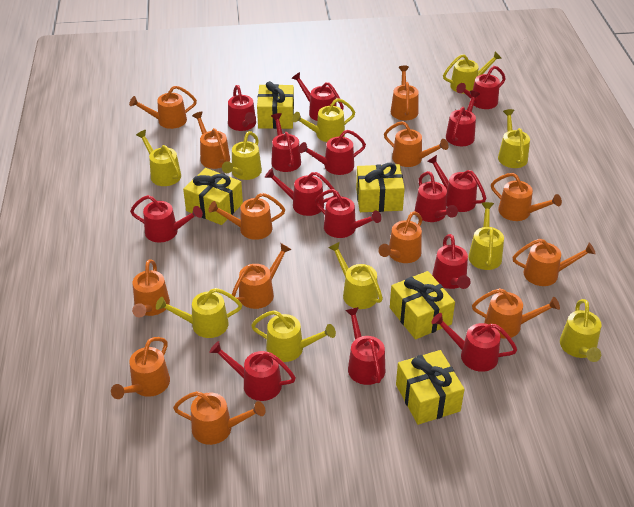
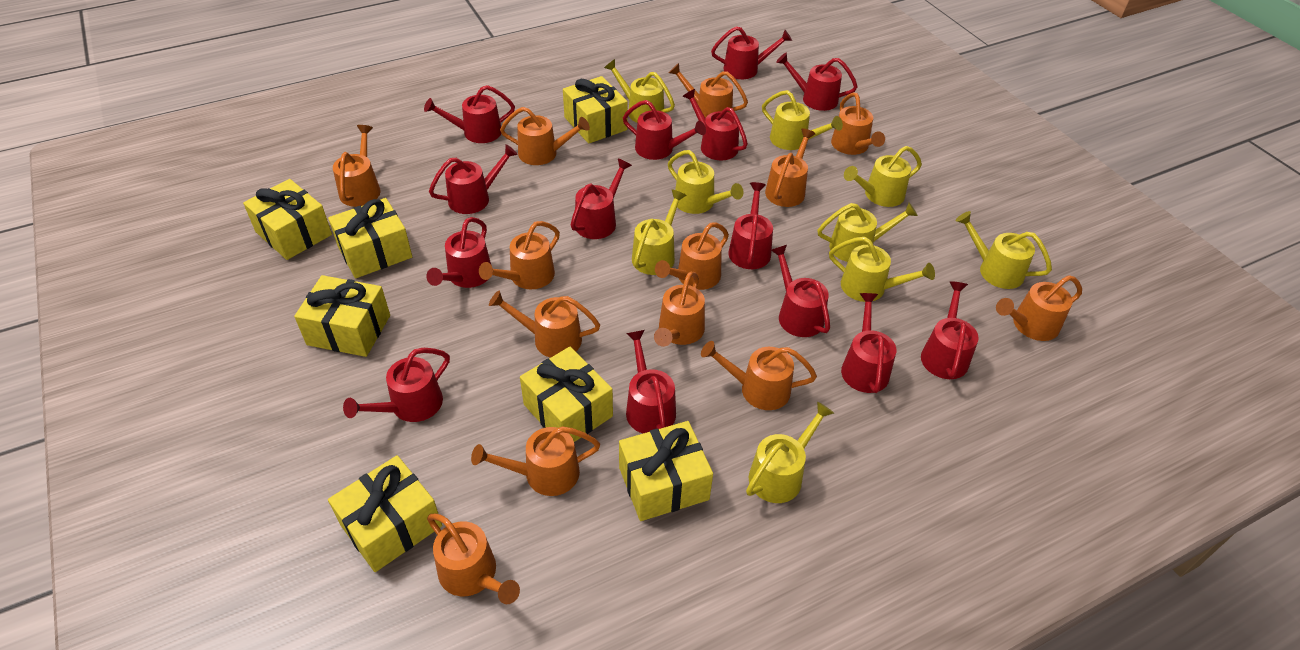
red watering can: [130,195,203,243] [209,341,296,401] [228,85,256,131] [265,168,336,216] [271,113,301,172] [291,72,344,121] [299,130,366,175] [315,189,381,238] [345,307,385,385] [415,171,458,222] [427,155,486,212] [431,313,517,372] [432,234,471,289] [446,91,480,146] [456,66,506,109] = 15 -> [343,348,450,422] [424,85,515,143] [426,217,491,288] [429,144,518,214] [571,159,632,239] [623,100,706,160] [626,330,676,433] [683,89,748,161] [711,26,792,79] [728,182,773,269] [771,245,830,337] [776,53,858,111] [841,293,896,393] [921,281,979,379] = 14
yellow gift: [183,168,243,225] [257,81,294,129] [356,163,405,212] [390,271,455,340] [396,350,464,425] = 5 -> [243,179,332,260] [294,275,390,357] [328,198,412,278] [328,455,442,572] [520,347,613,442] [563,76,628,144] [619,421,713,521] = 7
yellow watering can: [136,130,181,186] [156,288,242,338] [222,131,262,180] [251,310,336,362] [292,98,355,142] [328,242,383,309] [443,51,502,94] [468,202,504,270] [498,109,530,168] [560,299,602,362] = 10 -> [604,59,675,123] [632,189,687,275] [668,150,744,214] [746,401,834,503] [762,90,843,150] [817,203,918,262] [829,237,935,302] [844,146,922,207] [956,211,1052,289] = 9

